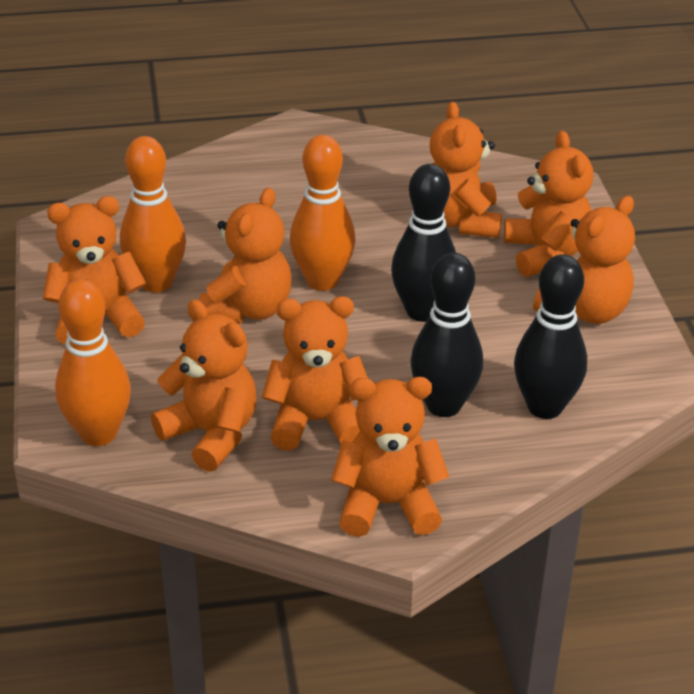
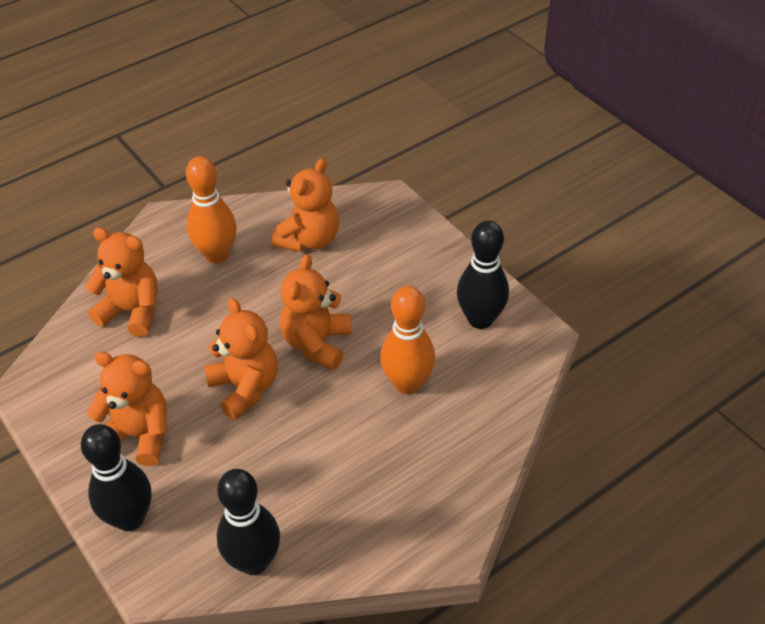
orange bowling pin: [55,279,131,446] [120,136,186,292] [290,135,356,291] = 3 -> [186,156,236,263] [380,286,435,395] = 2
orange teddy bear: [43,196,146,345] [151,299,257,472] [199,188,291,324] [262,296,368,451] [331,377,449,537] [430,102,502,238] [504,131,594,277] [533,196,635,324] = 8 -> [85,227,158,337] [87,351,167,466] [204,298,278,420] [272,158,339,252] [280,254,351,370] = 5

